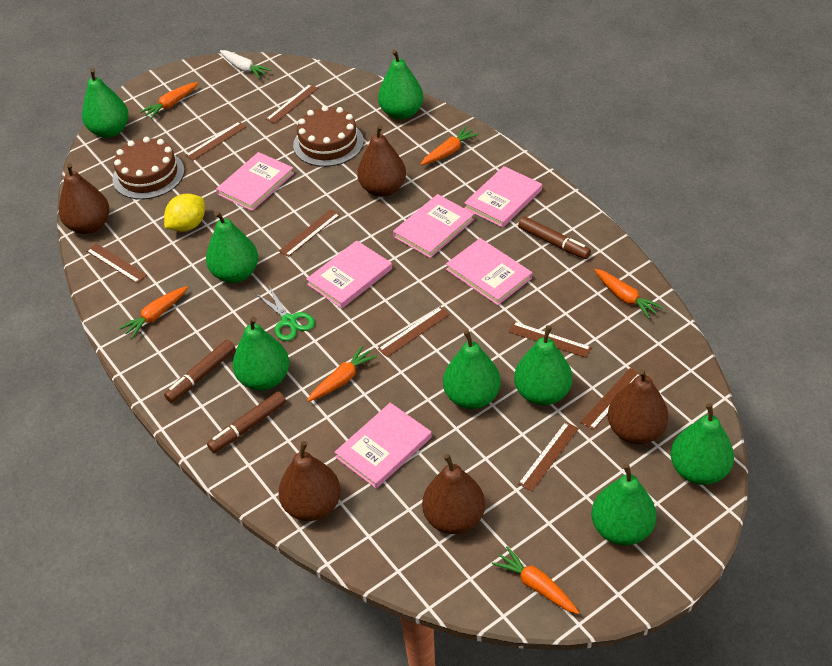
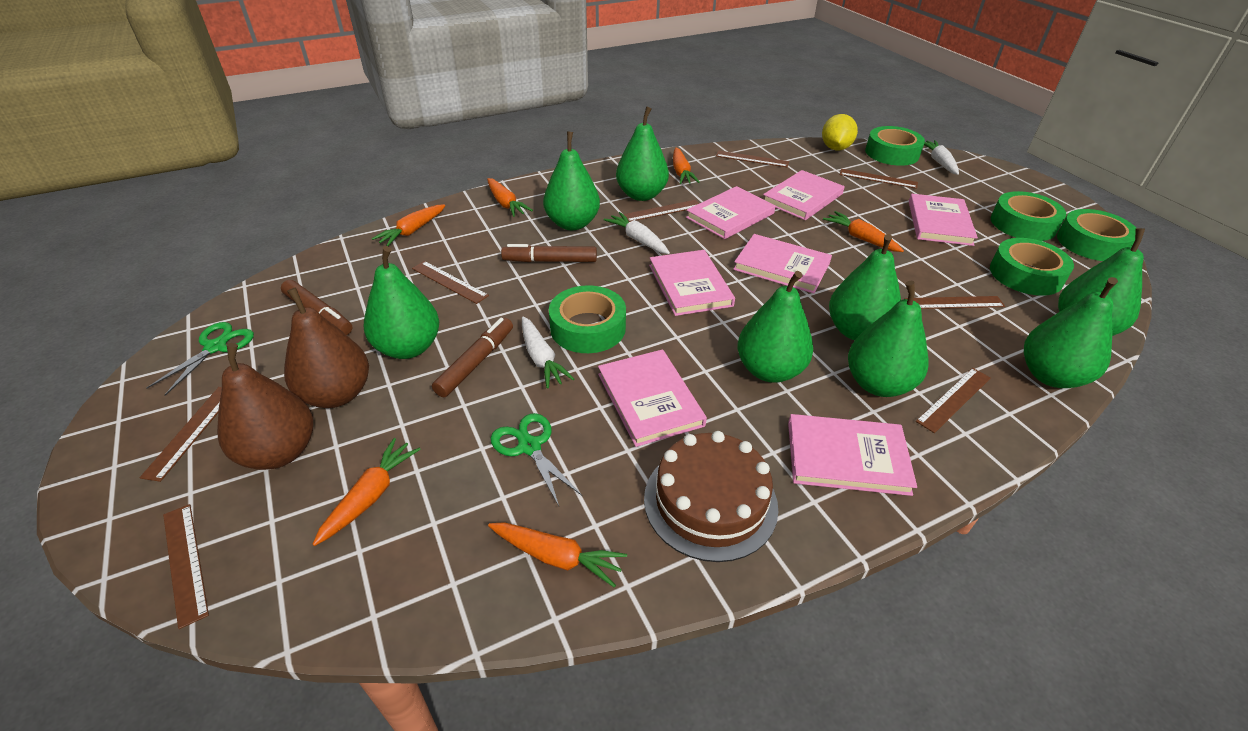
brown cake: [112,137,184,200] [293,105,364,167] = 2 -> [644,431,778,562] = 1
brown pear: [59,163,109,234] [278,441,341,521] [357,125,406,197] [422,454,485,534] [608,369,669,444] = 5 -> [217,343,313,470] [284,288,369,408] = 2
green scissors: [255,286,315,341] = 1 -> [146,322,254,396] [490,413,583,506] = 2
green tape: none = 0 -> [549,285,626,353] [865,126,925,166] [990,238,1074,296] [991,191,1066,241] [1057,209,1136,261] = 5
pink book: [216,152,294,211] [306,240,392,308] [335,403,432,489] [393,194,474,258] [446,238,532,305] [464,166,542,228] = 6 -> [598,349,707,447] [649,250,735,316] [686,186,776,239] [733,234,832,294] [763,170,845,220] [788,414,917,496] [909,194,978,246] = 7
white carrot: [220,50,271,79] = 1 -> [522,317,574,389] [603,212,670,254] [924,140,959,175] = 3

